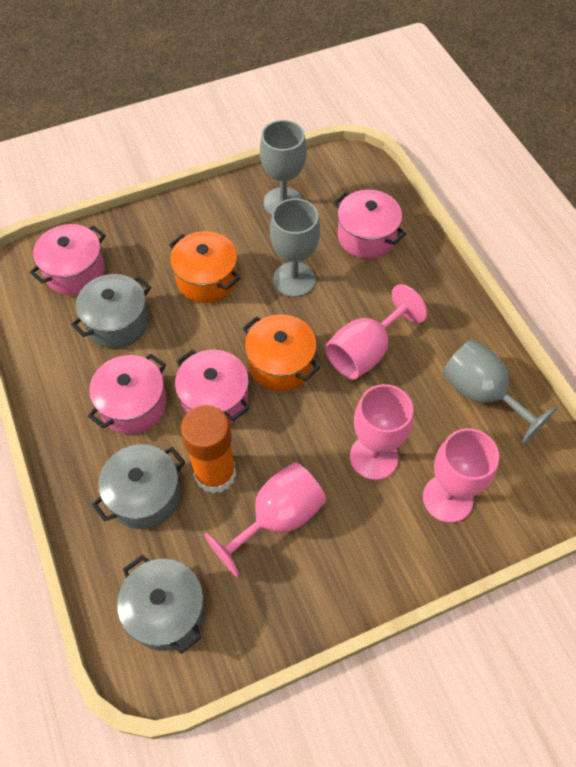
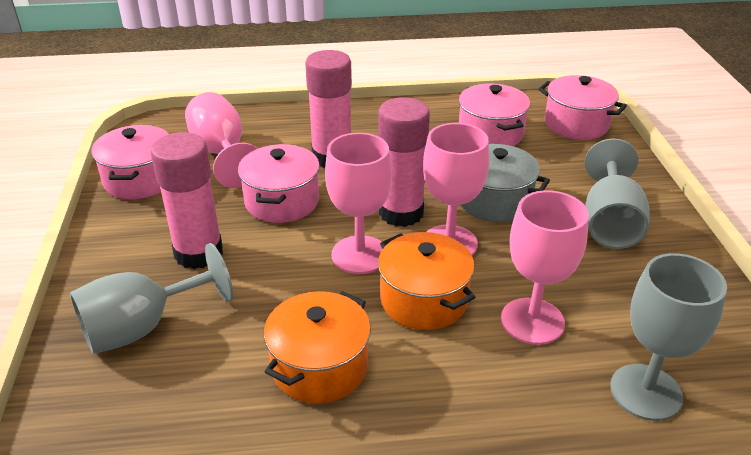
grey pot: [71,274,151,348] [92,444,185,529] [117,555,205,654] = 3 -> [461,144,550,222] = 1
orange glue stick: [181,405,236,493] = 1 -> none = 0
pink glue stick: none = 0 -> [150,132,223,269] [305,50,352,168] [379,97,430,227] = 3

